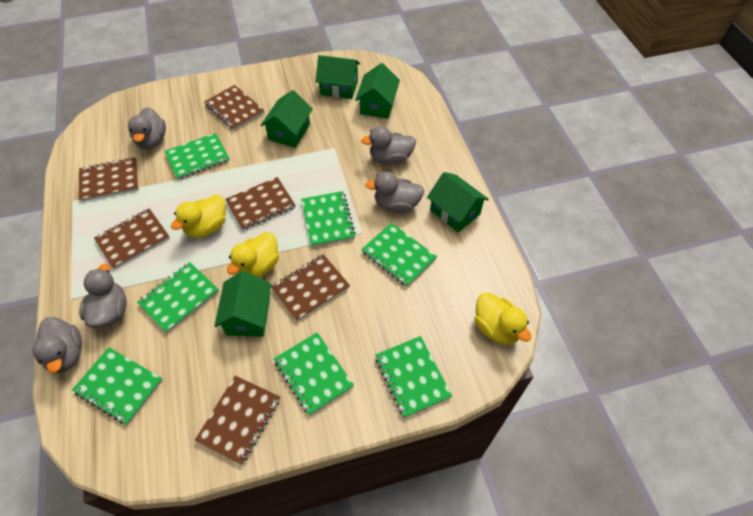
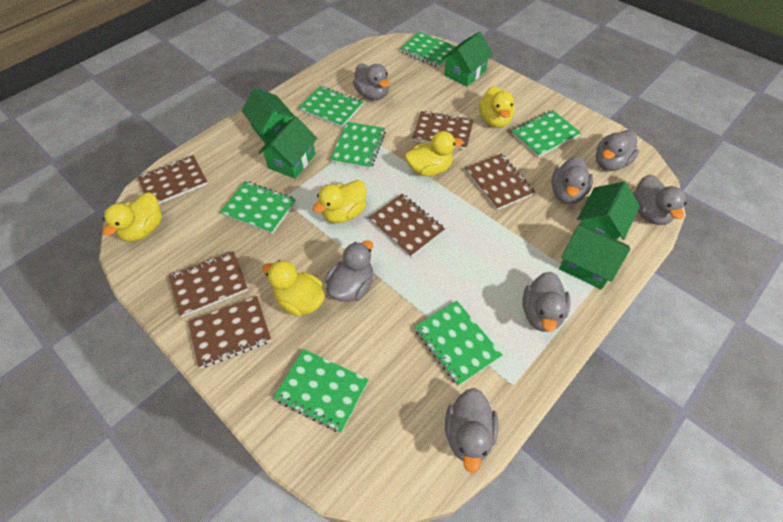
grey duck: [32,317,82,373] [79,264,127,328] [128,107,166,149] [361,126,416,165] [365,172,425,213] = 5 -> [325,240,373,302] [353,64,389,100] [445,388,498,473] [523,272,571,332] [551,156,593,204] [596,130,639,171] [633,174,687,225] = 7
yellow duck: [171,195,226,238] [227,232,279,278] [474,292,531,344] = 3 -> [103,193,162,242] [262,260,325,317] [313,180,367,223] [405,131,463,176] [479,86,515,128] = 5

